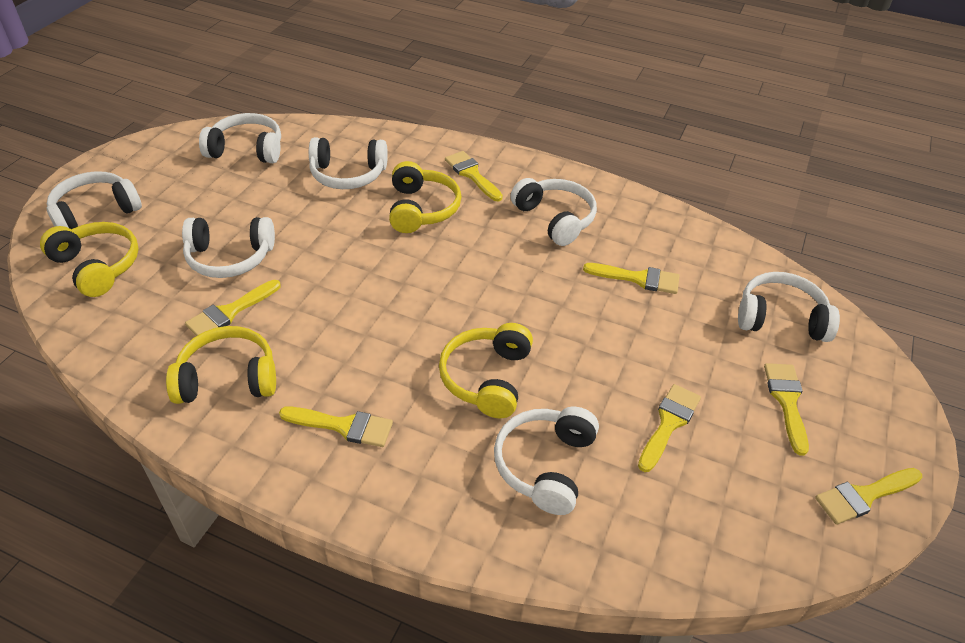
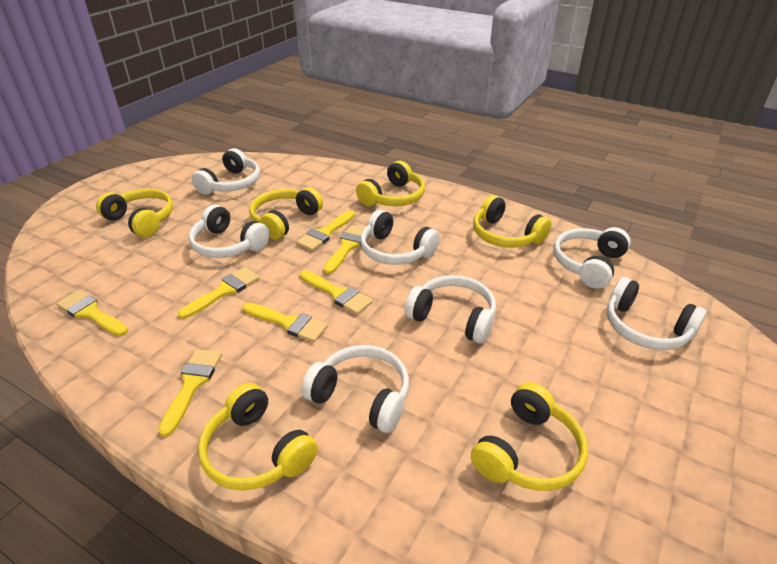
yellow headphones: [40,222,139,297] [166,326,276,404] [389,161,462,233] [439,323,533,418] = 4 -> [96,189,173,237] [198,383,318,491] [249,187,323,240] [356,161,425,206] [471,382,588,491] [473,195,551,248] = 6

